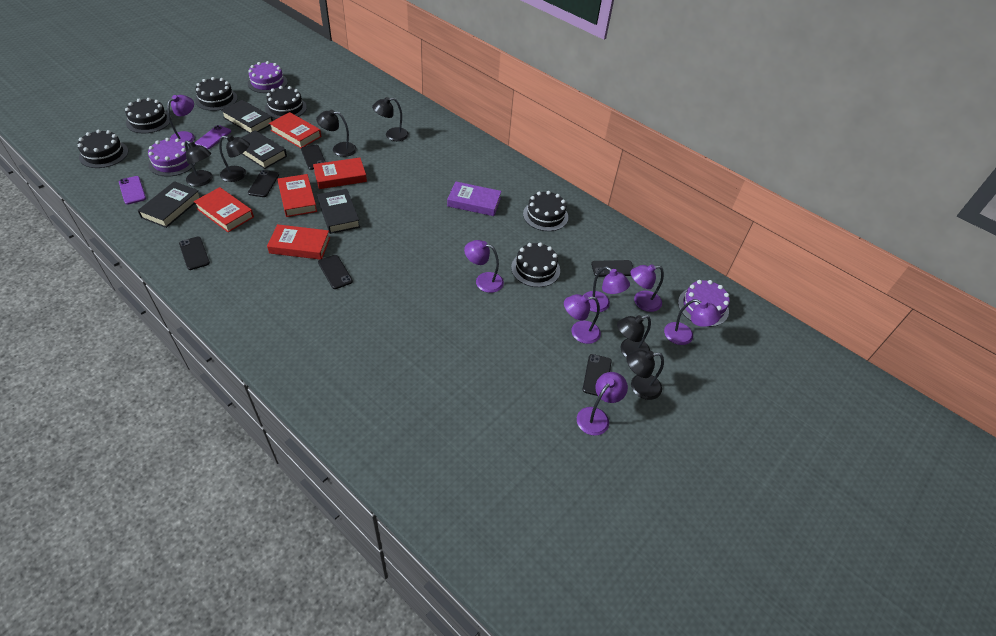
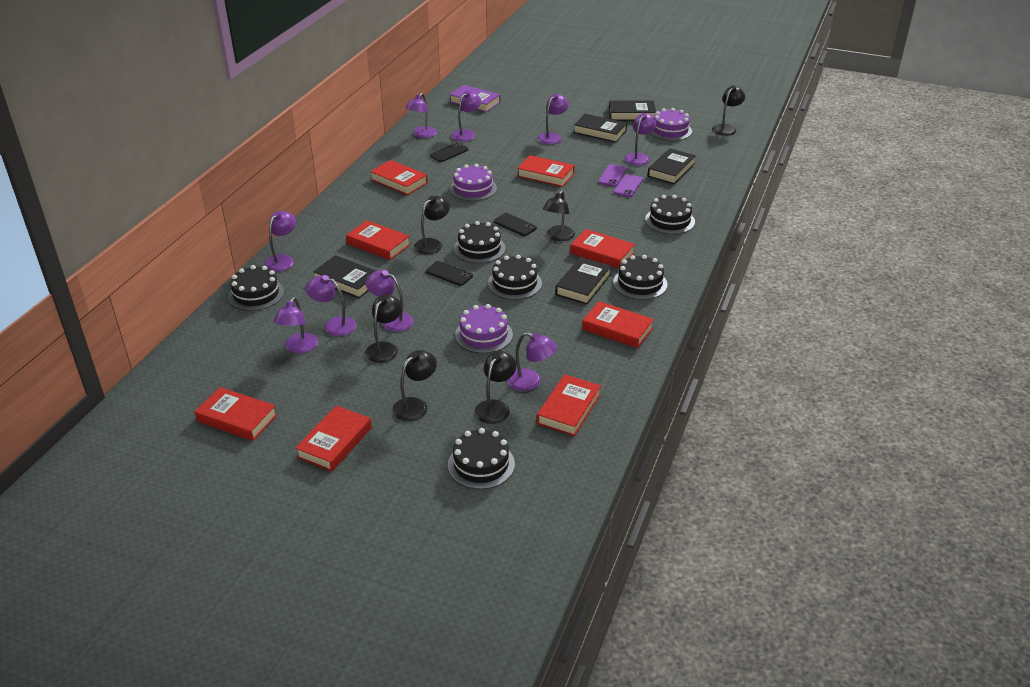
black book: [138,181,200,228] [221,100,273,133] [241,131,287,169] [317,189,360,234] = 4 -> [313,255,376,298] [555,257,611,304] [574,114,627,142] [609,100,656,121] [648,148,696,184] = 5
black phone: [179,237,210,270] [248,170,279,197] [301,145,326,170] [318,255,353,289] [583,354,612,396] [591,260,633,277] = 6 -> [426,261,473,286] [430,142,469,162] [494,213,537,236] = 3
purple lamp: [167,95,195,145] [464,240,504,293] [564,294,601,344] [577,372,628,436] [584,267,630,312] [631,264,664,312] [664,299,721,345] = 7 -> [264,211,296,272] [274,297,318,353] [305,275,356,336] [365,270,414,332] [405,93,437,138] [451,91,481,142] [507,332,557,391] [537,94,569,145] [624,113,657,166] = 9
red book: [194,187,254,232] [267,224,330,259] [269,112,321,148] [277,174,317,217] [313,157,367,189] = 5 -> [195,387,277,441] [295,405,372,472] [346,220,410,260] [370,160,428,195] [517,155,575,187] [537,374,601,436] [570,229,635,269] [582,301,654,348] = 8

